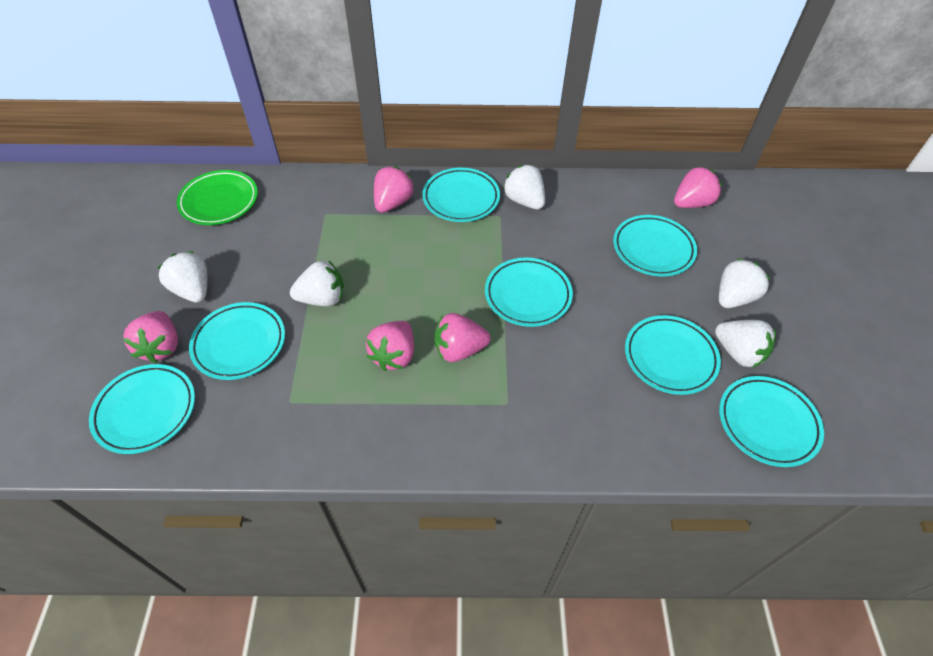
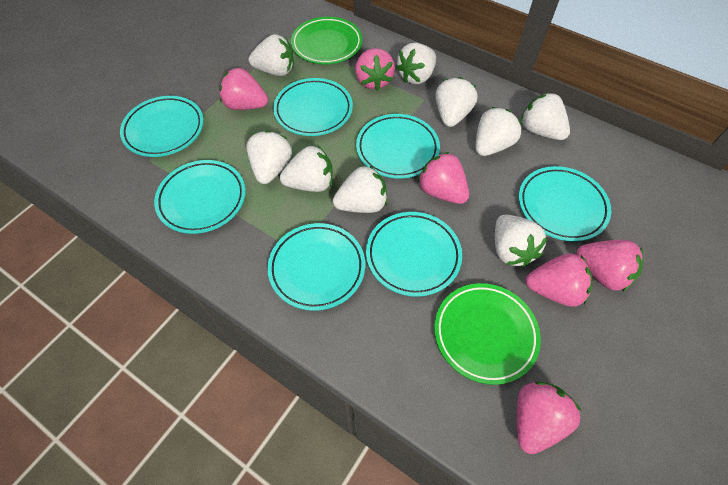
green plate: [177,170,258,225] = 1 -> [291,17,363,64] [434,283,541,385] = 2
pink strawberry: [123,311,178,363] [366,321,414,371] [374,166,414,213] [434,313,491,362] [674,167,722,208] = 5 -> [219,67,268,110] [355,48,395,90] [418,152,469,204] [517,381,582,454] [525,253,593,307] [576,240,643,292] = 6
white strawberry: [158,251,208,303] [290,260,344,307] [503,165,545,210] [715,320,776,368] [719,258,770,308] = 5 -> [246,130,292,184] [249,34,294,76] [280,146,333,192] [333,165,387,213] [395,43,436,84] [436,77,477,127] [476,107,522,156] [495,215,547,267] [521,92,570,140] = 9

